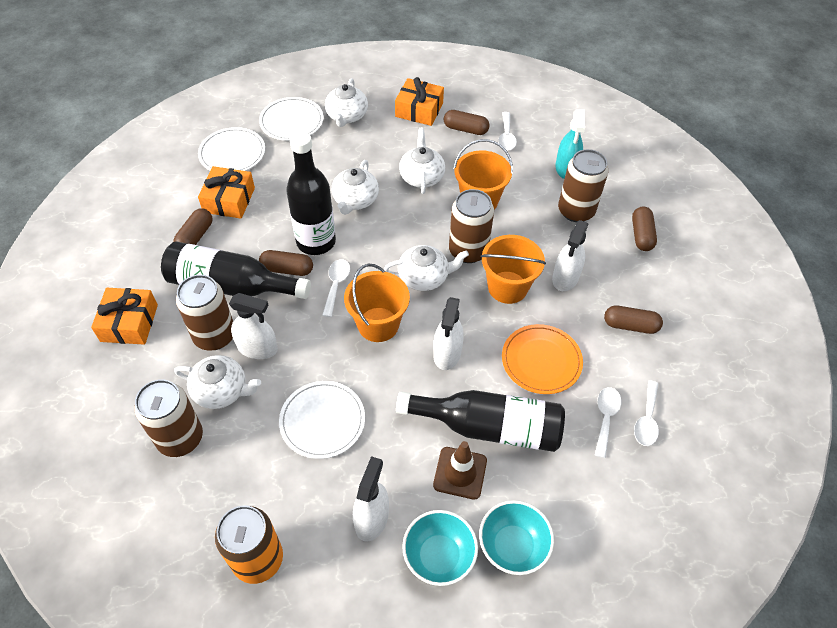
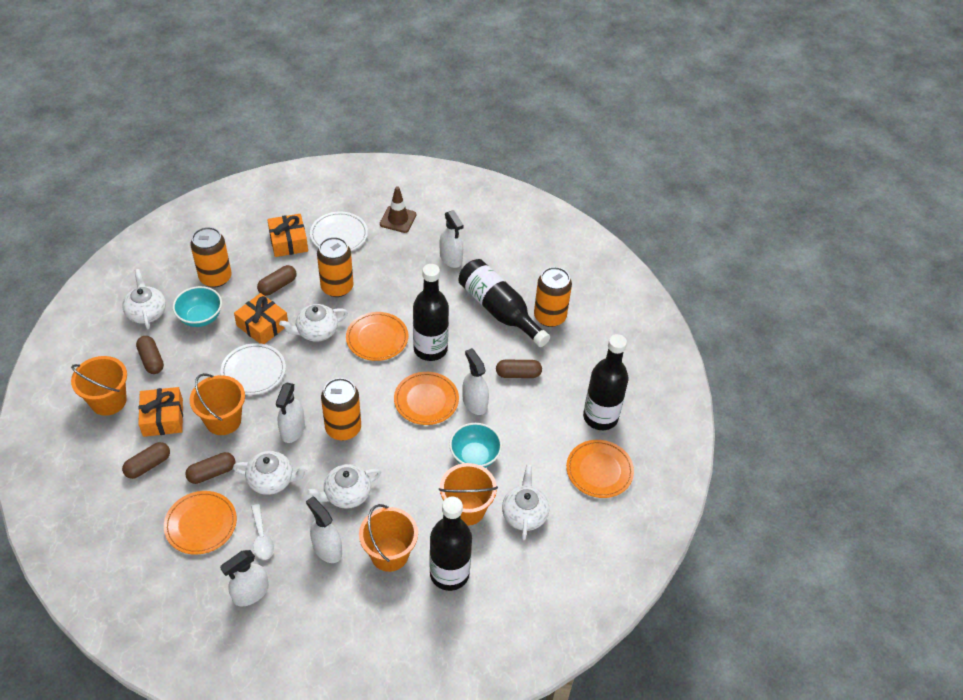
black bottle: [161,241,311,299] [286,131,336,255] [396,390,565,452] = 3 -> [413,264,449,361] [430,497,472,591] [458,259,550,347] [583,334,629,430] = 4
brown can: [134,379,203,457] [176,275,233,351] [449,189,494,263] [558,149,609,222] = 4 -> none = 0
orange bucket: [344,264,410,342] [453,139,513,210] [480,235,546,304] = 3 -> [71,356,127,416] [190,373,245,435] [359,504,418,572] [439,463,498,526] = 4
orange can: [215,505,283,584] = 1 -> [190,227,232,288] [317,237,353,297] [321,378,361,440] [534,267,572,327] = 4
orange plate: [502,324,583,394] = 1 -> [164,491,237,555] [346,312,408,361] [394,372,459,425] [566,440,634,498] = 4
turquoise spray bottle: [555,109,585,179] = 1 -> none = 0
white plate: [198,127,265,171] [259,97,324,141] [279,381,365,459] = 3 -> [221,343,286,395] [310,212,368,251] = 2
white spoon: [322,259,350,317] [498,112,517,150] [595,387,621,458] [634,380,659,446] = 4 -> [251,504,274,560] = 1
white spray bottle: [229,293,278,359] [353,456,389,542] [433,297,464,370] [552,220,589,291] = 4 -> [220,550,269,607] [276,383,305,443] [306,497,342,563] [440,210,464,268] [462,348,489,415] = 5

